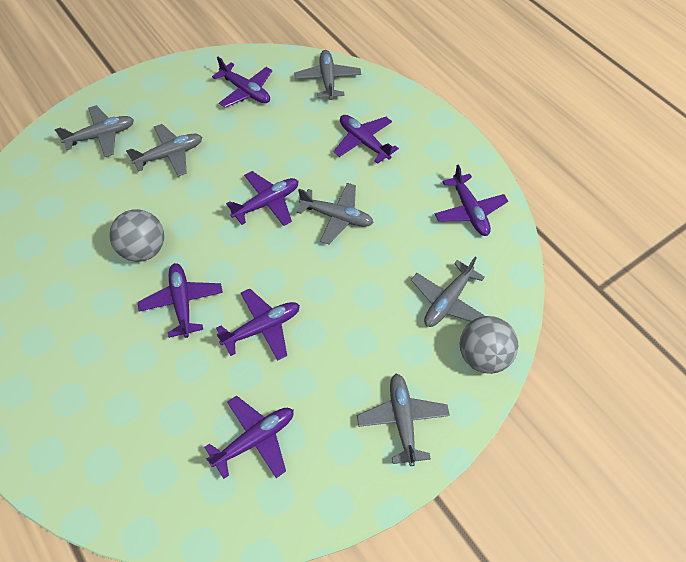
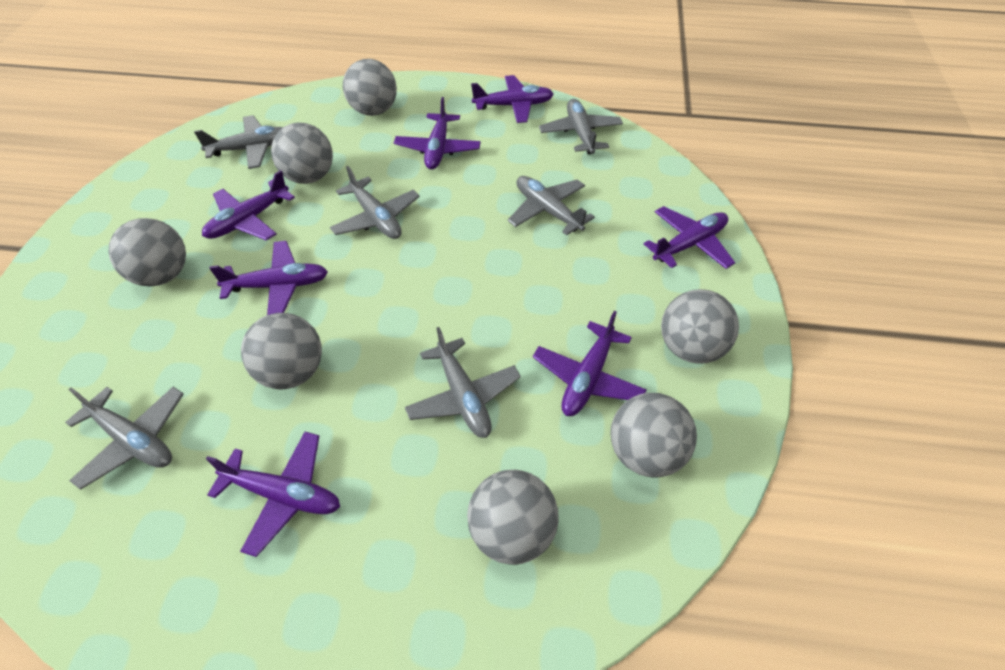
grey ball: [109,209,164,262] [459,316,518,374] = 2 -> [108,218,186,287] [241,313,322,389] [271,122,333,184] [343,59,397,116] [467,470,559,565] [610,393,697,478] [661,289,739,364] = 7

